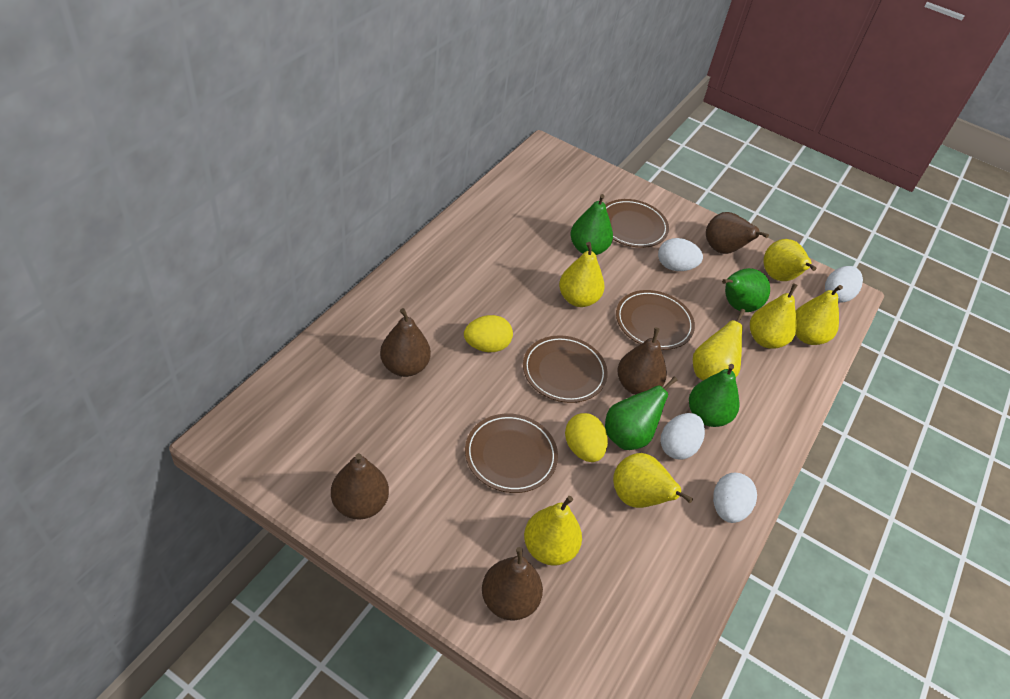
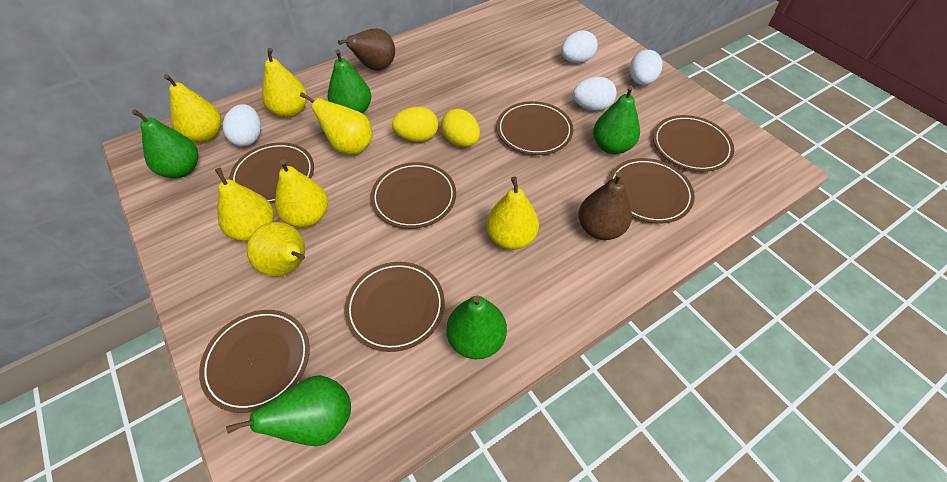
brown pear: [331,453,389,519] [380,308,431,377] [482,547,543,621] [617,328,667,395] [706,212,769,254] = 5 -> [338,28,395,70] [578,172,632,240] = 2
brown plate: [465,413,558,493] [523,335,608,403] [605,199,669,248] [616,290,695,350] = 4 -> [199,310,310,413] [229,142,314,204] [345,262,445,352] [371,162,456,229] [497,101,573,155] [608,158,695,224] [653,115,734,172] = 7
green pear: [570,194,613,255] [605,377,677,450] [689,364,740,427] [722,268,770,312] = 4 -> [132,109,198,178] [226,375,351,446] [328,49,371,113] [447,295,507,359] [593,85,640,154] = 5

